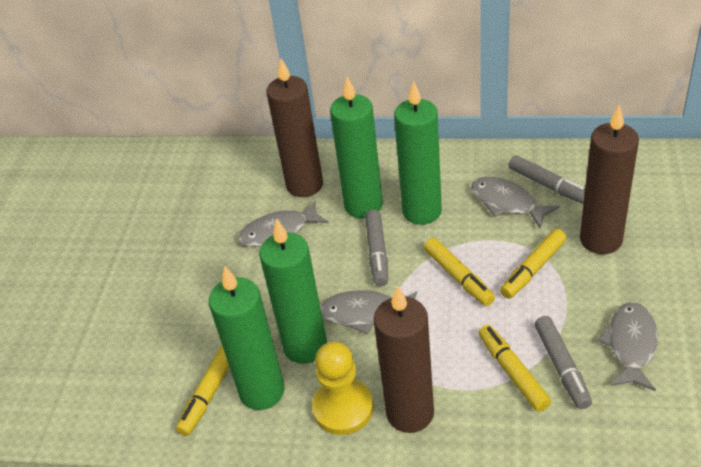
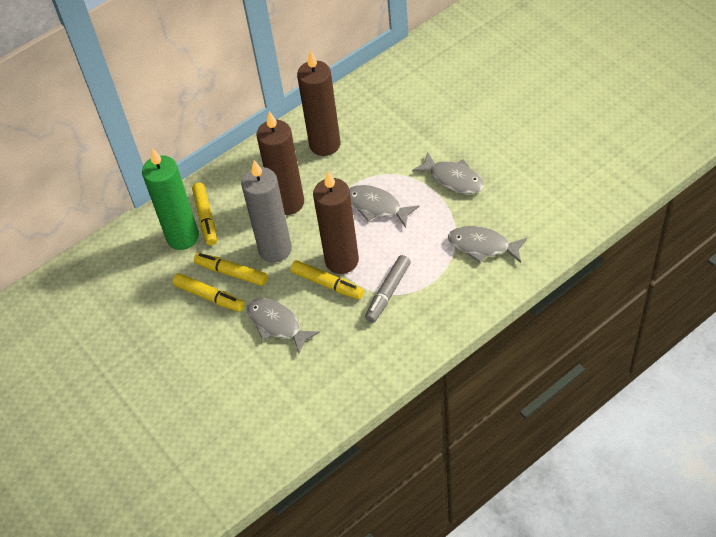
green candle: [209,266,285,410] [259,218,327,364] [330,77,383,218] [394,81,442,225] = 4 -> [142,148,199,250] = 1
grey candle: none = 0 -> [241,160,292,262] = 1
grey marker: [365,210,388,286] [509,155,585,204] [535,316,592,409] = 3 -> [365,255,411,323] = 1
yellow pawn: [312,342,374,435] = 1 -> none = 0

